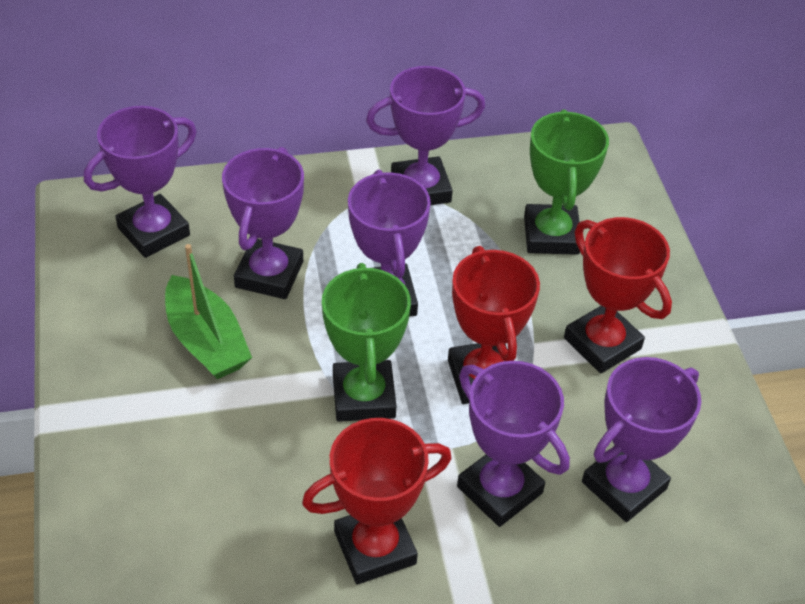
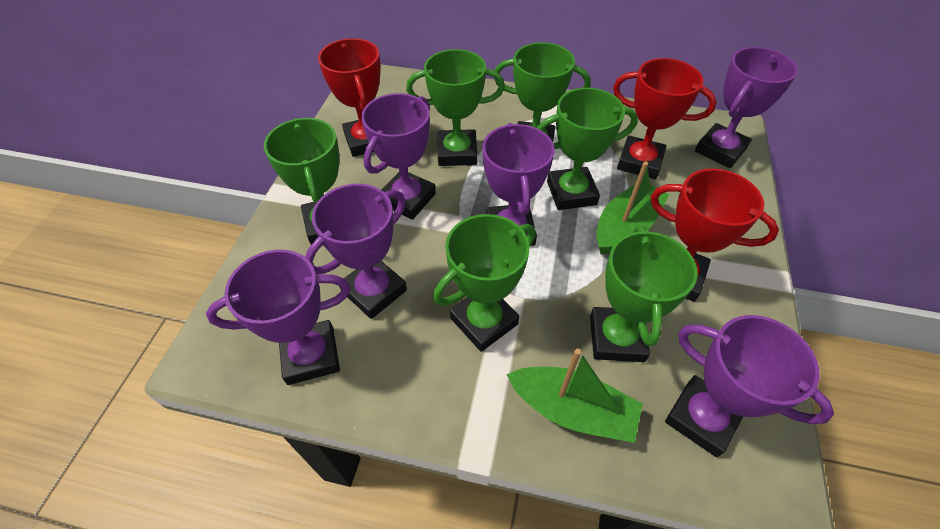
green boat: [165,244,252,379] = 1 -> [506,348,643,443] [596,161,669,255] = 2
green trophy: [322,263,411,422] [524,109,609,255] = 2 -> [264,118,339,245] [406,49,505,166] [433,214,536,352] [494,42,591,142] [537,88,638,210] [590,226,698,362] = 6

